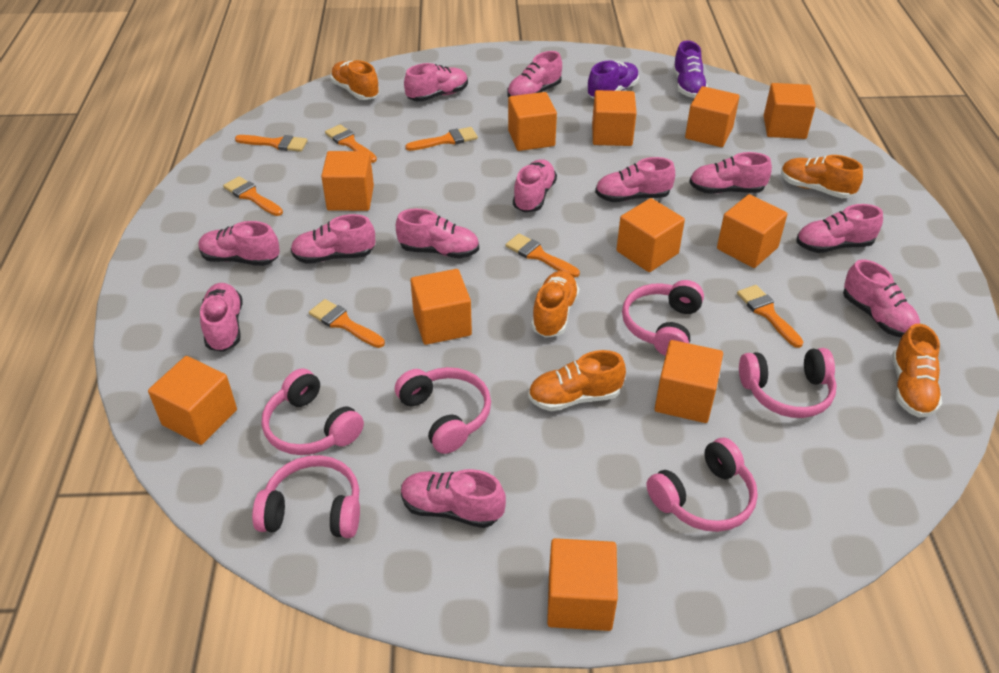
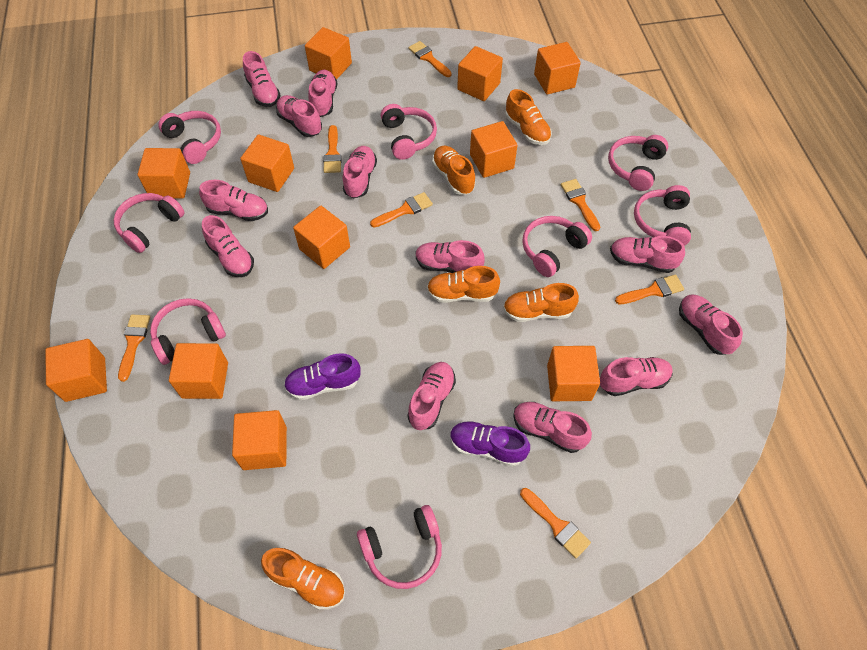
pink headphones: [252,455,360,538] [262,369,364,455] [395,367,491,454] [622,280,704,356] [646,438,758,532] [739,348,837,418] = 6 -> [114,193,185,253] [150,298,226,365] [158,111,221,164] [357,505,442,589] [381,104,437,160] [522,216,592,277] [608,135,668,191] [634,185,691,246] = 8

